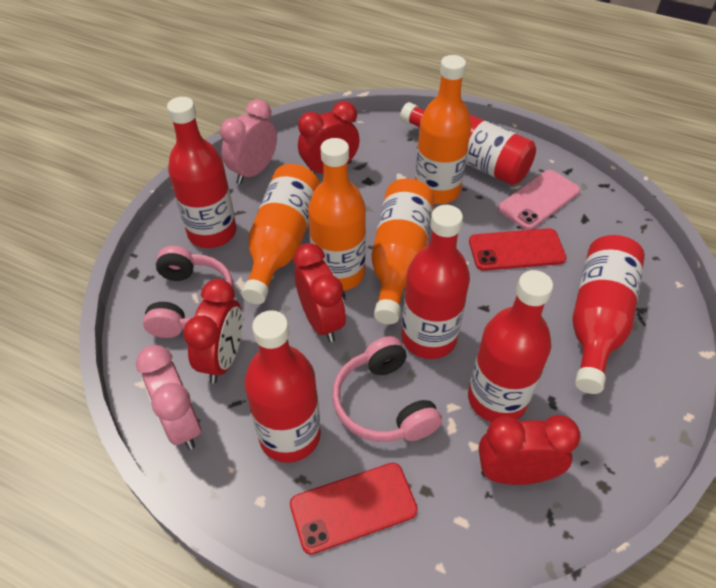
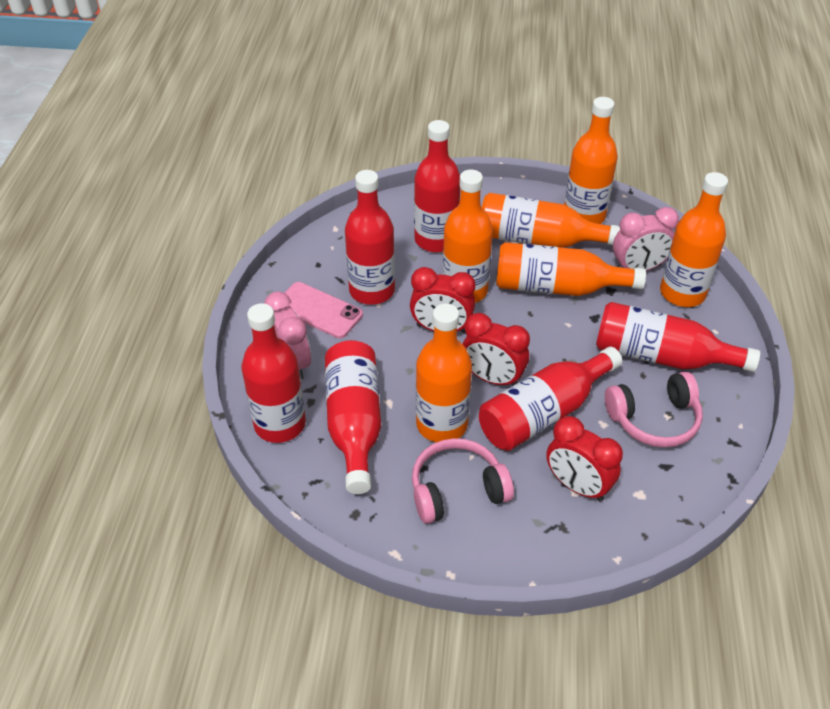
orange bottle: [241,164,320,304] [308,138,366,291] [371,179,434,324] [415,55,472,204] = 4 -> [416,304,472,442] [442,170,493,303] [482,193,620,248] [496,242,646,296] [564,97,618,224] [660,172,728,307] = 6
red clock: [183,279,242,383] [294,243,346,342] [298,101,360,174] [479,415,581,485] = 4 -> [410,267,475,333] [462,313,530,386] [546,416,623,501] = 3
red phone: [290,463,418,555] [469,228,566,271] = 2 -> none = 0

